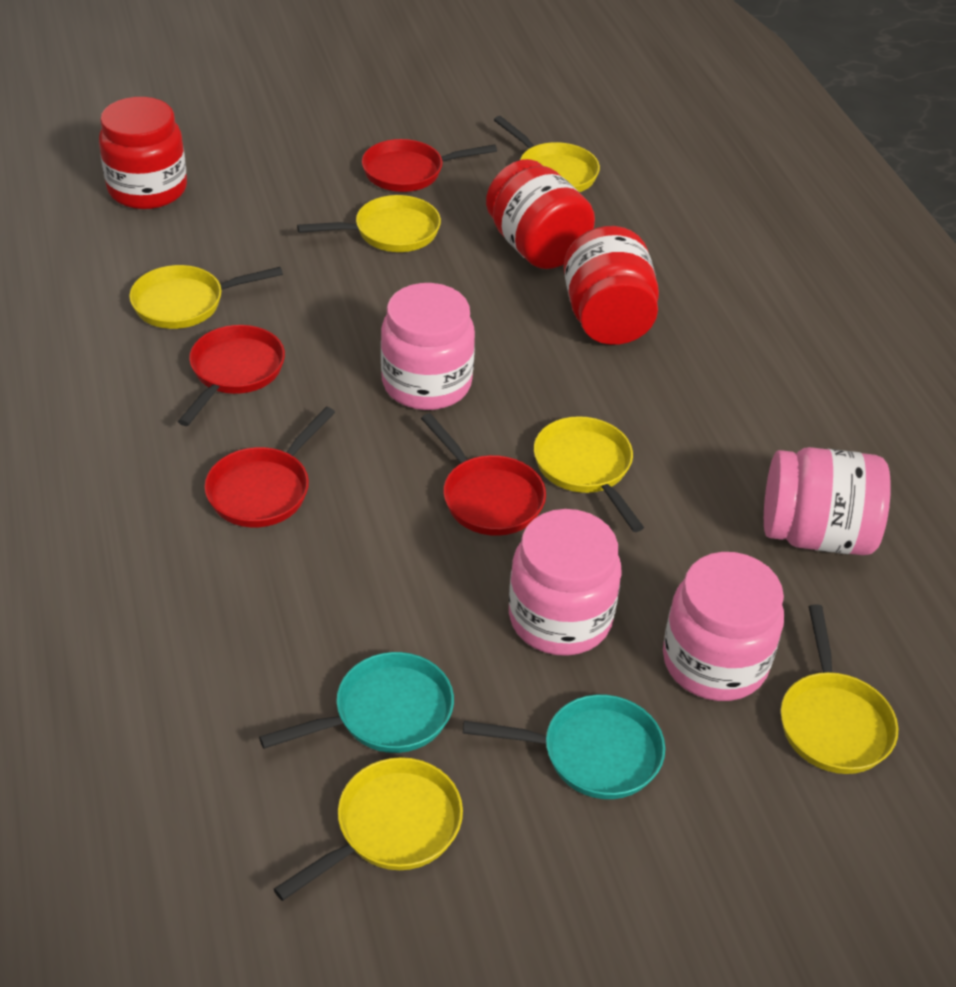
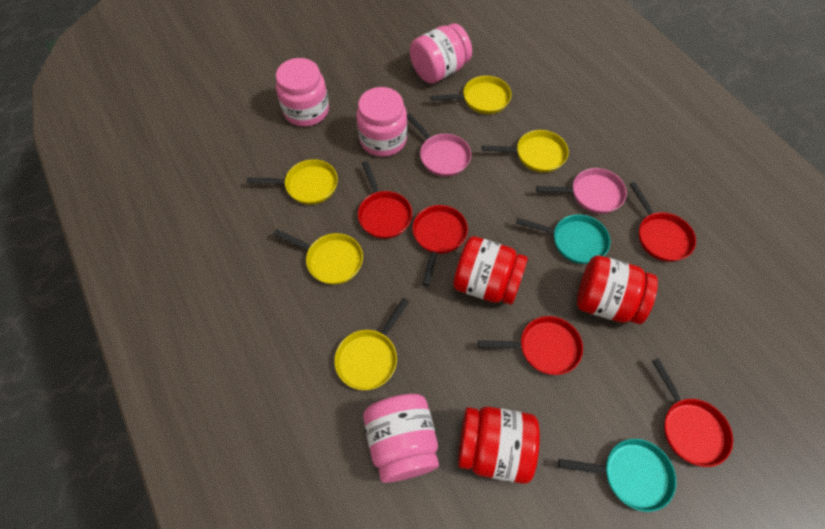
pink pan: none = 0 -> [407,113,471,177] [536,168,627,214] = 2
red pan: [178,325,285,426] [204,407,335,527] [362,139,497,192] [421,413,546,536] = 4 -> [358,161,412,239] [413,205,468,286] [478,316,583,375] [629,182,696,262] [652,358,733,467] = 5
yellow pan: [129,265,283,329] [274,757,463,901] [297,195,441,252] [494,116,600,192] [534,416,644,532] [781,605,898,774] = 6 -> [247,159,338,205] [273,229,363,285] [334,298,409,390] [431,76,511,114] [482,130,569,173] = 5

